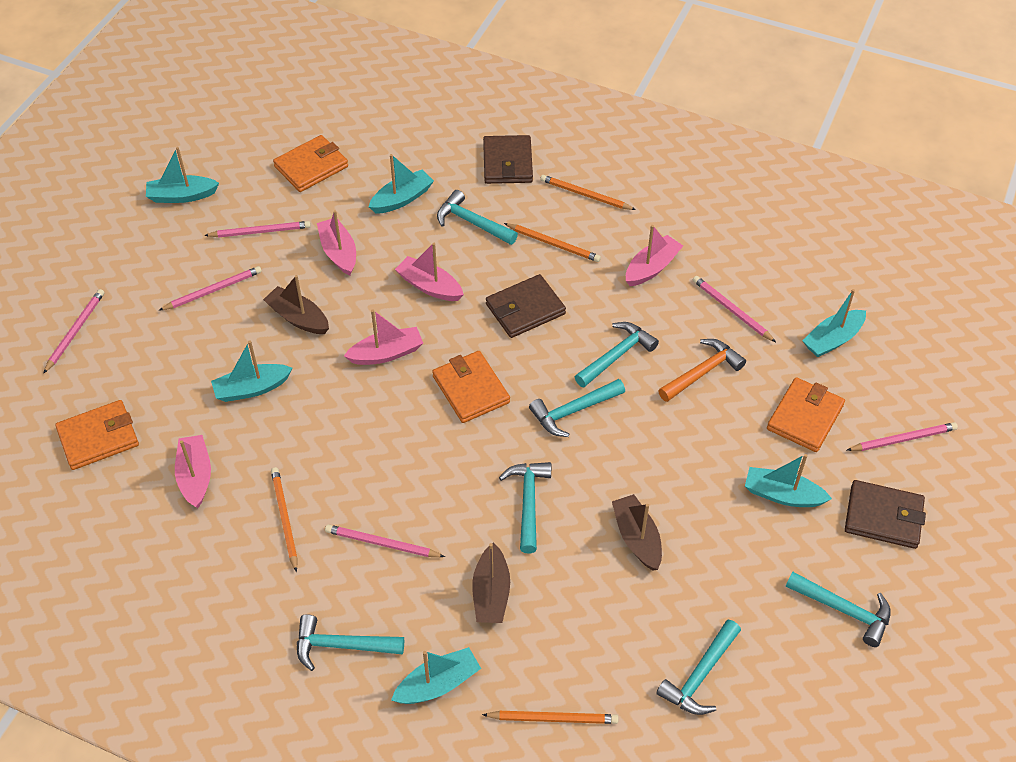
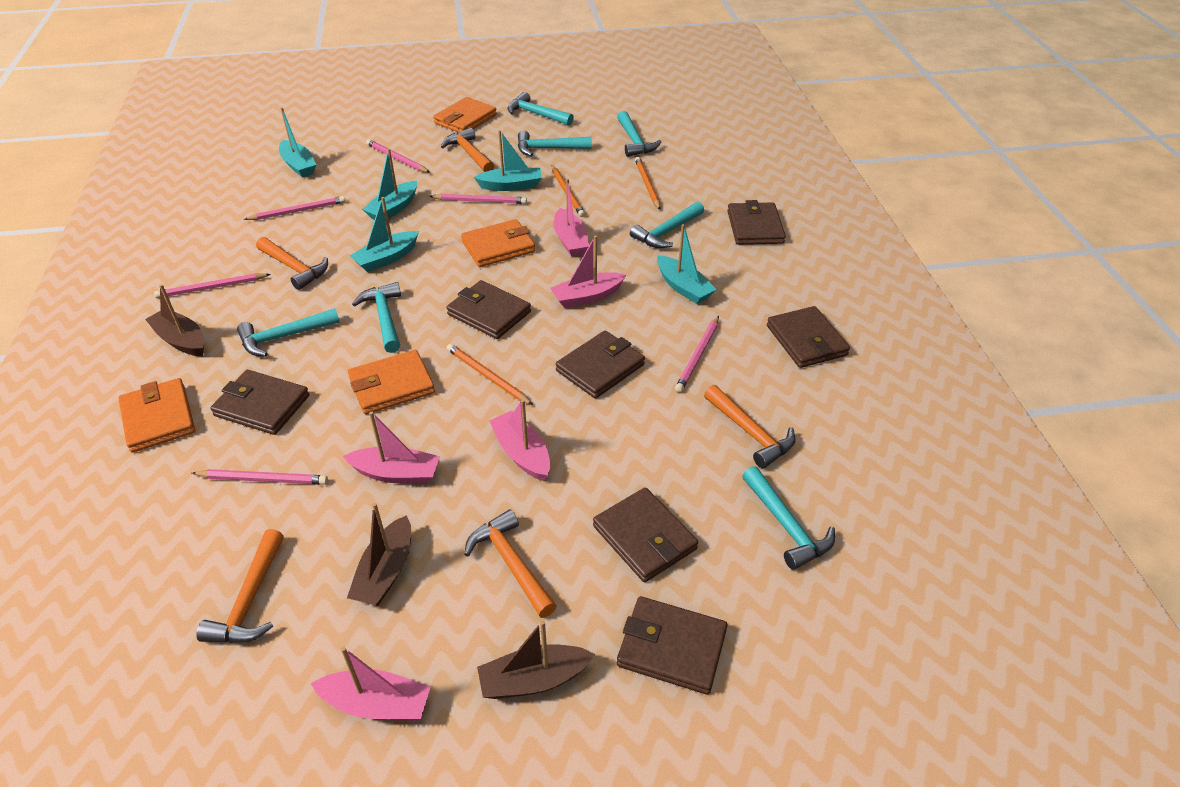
brown wallet: [483,135,533,184] [486,274,566,338] [845,480,926,549] = 3 -> [210,370,309,435] [446,280,531,339] [556,330,645,399] [593,488,698,582] [617,596,728,695] [727,200,786,245] [767,306,850,368] = 7
orange hammer: [658,339,746,402] = 1 -> [196,529,284,643] [256,237,328,290] [441,128,495,172] [464,509,557,618] [704,385,796,468] = 5
orange pencil: [271,467,298,572] [482,711,619,724] [504,223,601,262] [540,175,636,210] = 4 -> [447,344,533,405] [551,165,585,217] [635,157,660,210] = 3
turquoise boat: [146,147,219,203] [211,340,293,402] [369,154,434,213] [391,647,481,704] [745,454,832,507] [802,289,866,357] = 6 -> [279,107,316,178] [350,197,419,272] [362,149,417,220] [474,130,542,191] [657,224,717,304] = 5

